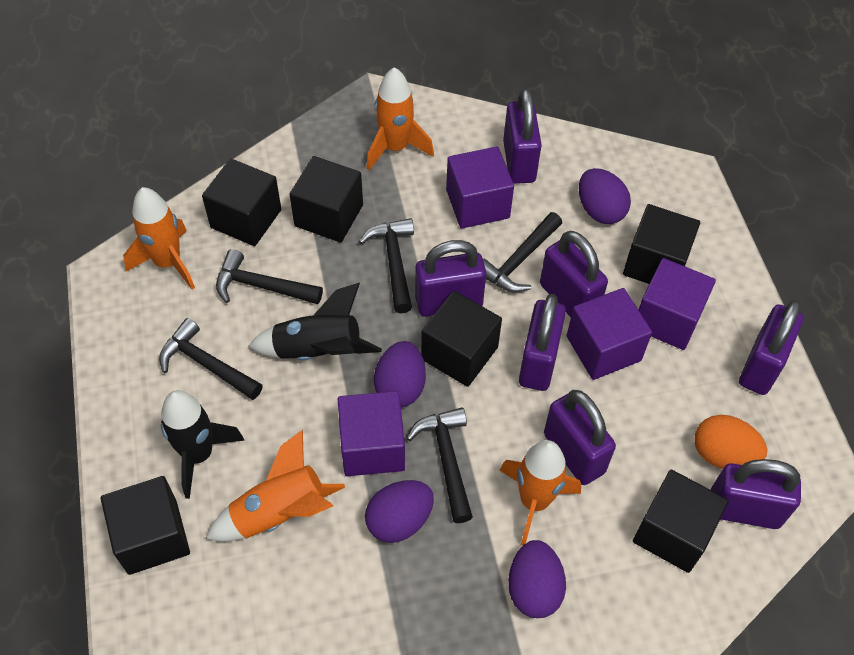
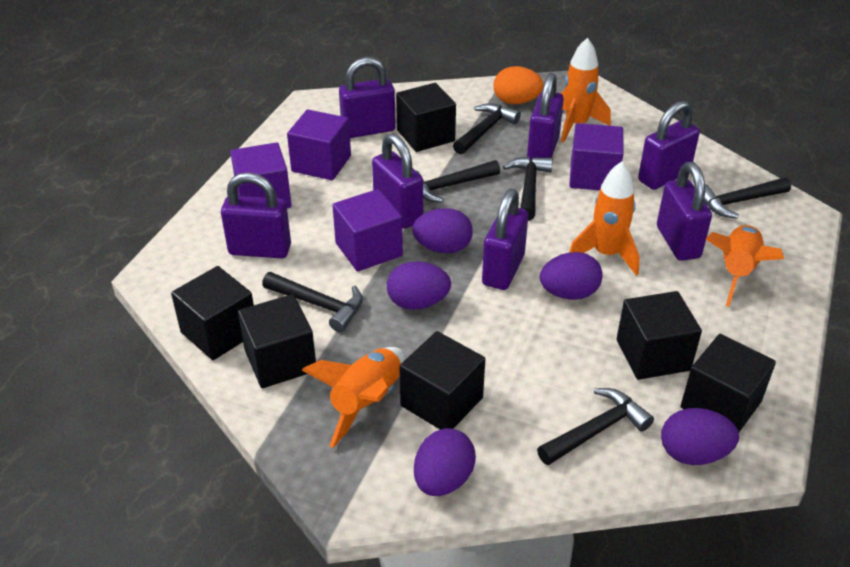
black hammer: [159,318,263,400] [216,249,323,304] [359,218,414,313] [407,408,473,523] [483,212,562,292] = 5 -> [262,272,363,332] [415,160,500,203] [453,103,521,154] [503,156,553,221] [537,388,654,465] [704,177,791,219] = 6
black rocket: [161,390,244,499] [248,283,382,360] = 2 -> none = 0
purple egg: [365,480,434,543] [374,341,426,407] [508,540,566,618] [579,168,631,224] = 4 -> [387,262,451,310] [412,208,473,253] [414,428,476,496] [540,252,603,300] [661,408,739,465] = 5

